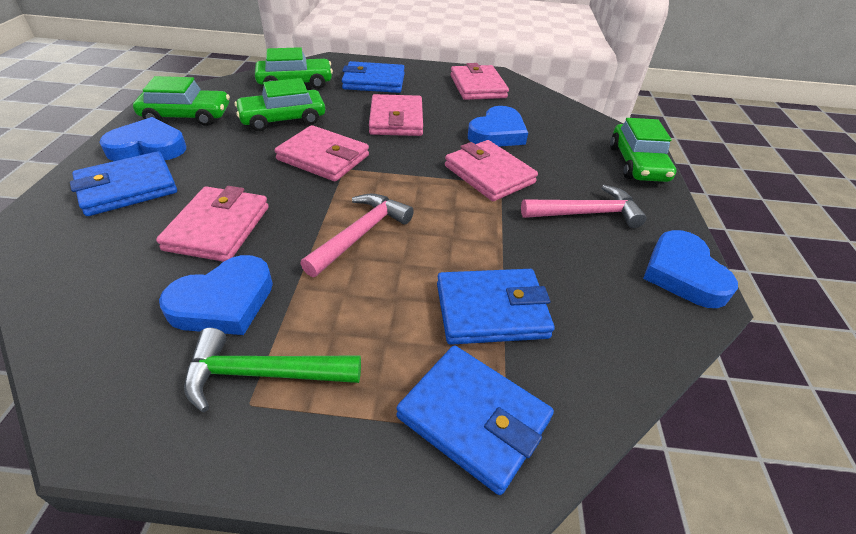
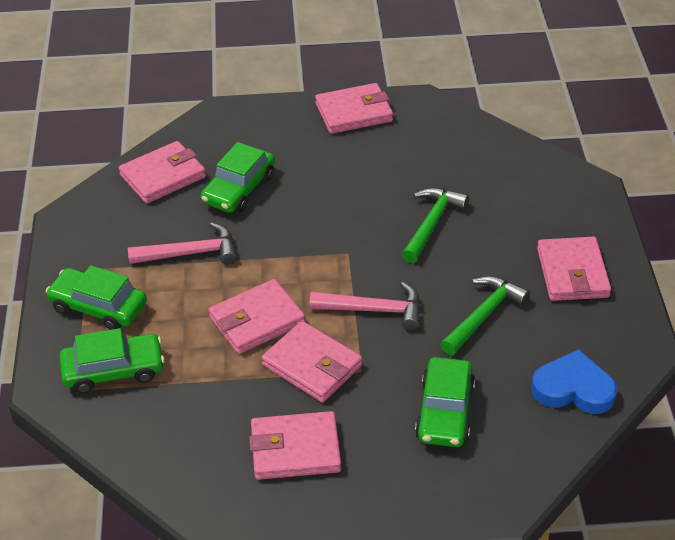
blue heart: [99,117,186,161] [159,255,273,335] [468,106,528,147] [643,230,738,308] = 4 -> [531,349,617,414] = 1
blue wallet: [70,151,177,216] [342,61,405,93] [396,346,554,495] [437,269,554,345] = 4 -> none = 0
green hammer: [184,328,361,412] = 1 -> [402,188,469,263] [440,276,530,355] = 2
pink wallet: [156,186,269,262] [274,125,369,181] [369,94,423,136] [445,140,538,201] [450,63,509,100] = 5 -> [119,141,206,204] [208,279,305,354] [249,411,341,480] [261,321,362,403] [315,83,393,134] [537,237,611,301] = 6

